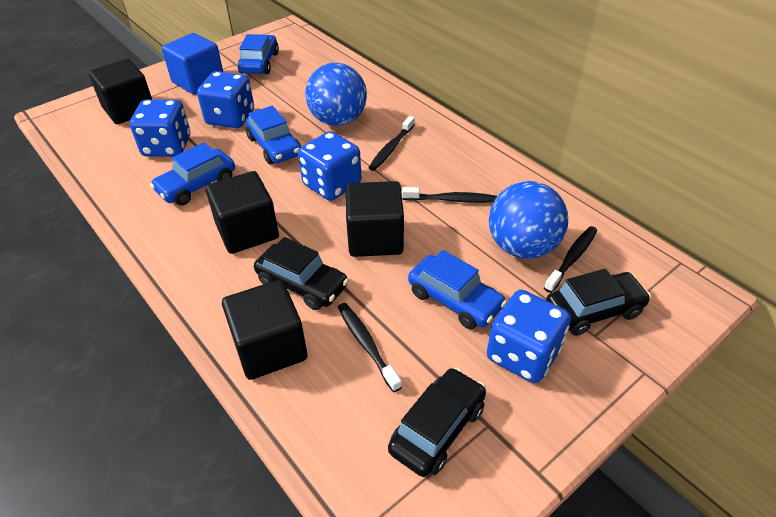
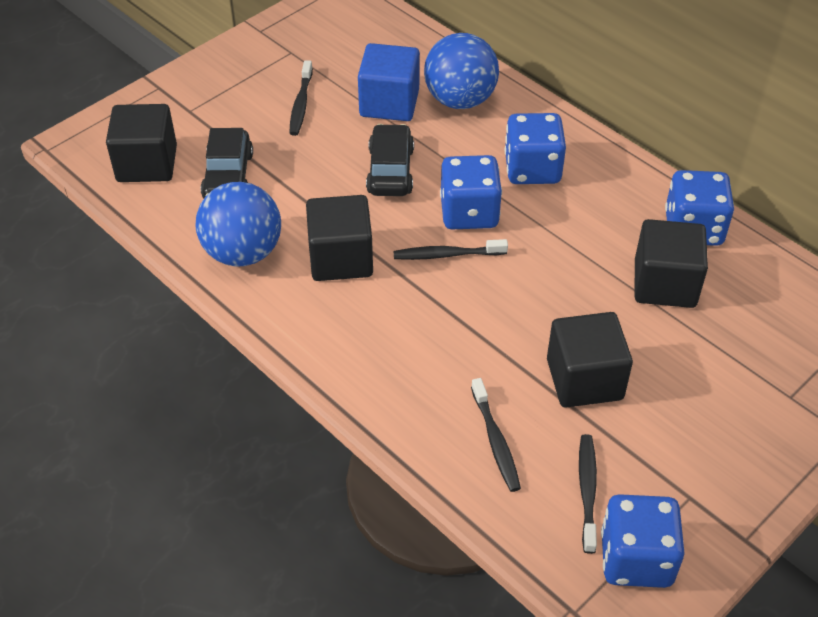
black car: [254,237,349,310] [388,368,486,477] [546,269,651,336] = 3 -> [201,128,253,198] [366,124,414,196] = 2
blue car: [150,142,235,205] [238,34,279,74] [245,106,301,164] [408,250,507,329] = 4 -> none = 0

